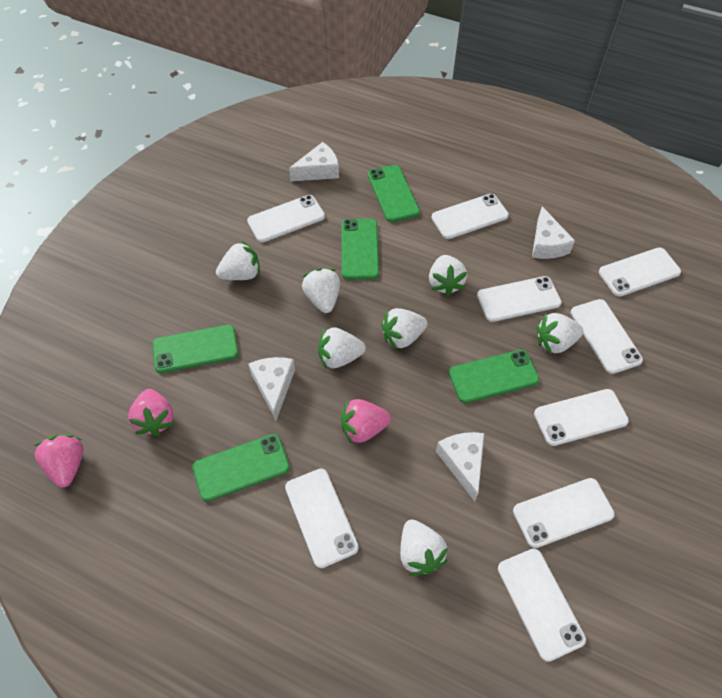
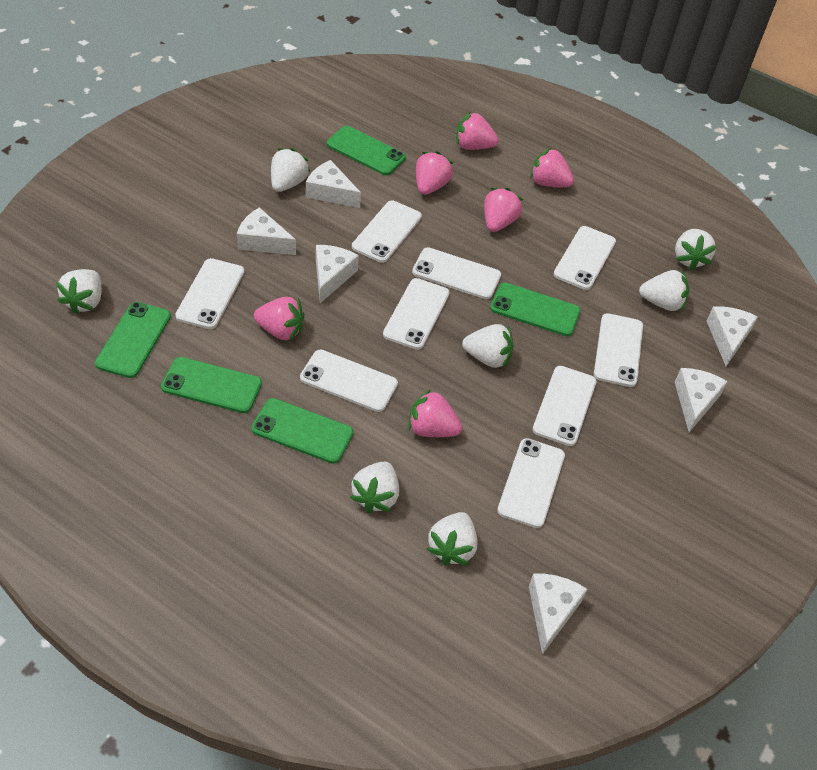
pink strawberry: [34,434,84,487] [128,389,174,436] [341,399,391,443] = 3 -> [254,297,305,341] [408,389,462,437] [416,151,453,195] [456,112,499,150] [484,188,523,232] [530,148,574,188] = 6
white cheese: [248,357,295,420] [289,142,339,181] [436,432,484,501] [532,206,575,259] = 4 -> [237,207,296,255] [306,160,361,208] [316,245,359,303] [529,574,587,655] [675,368,728,432] [707,306,758,366] = 6

